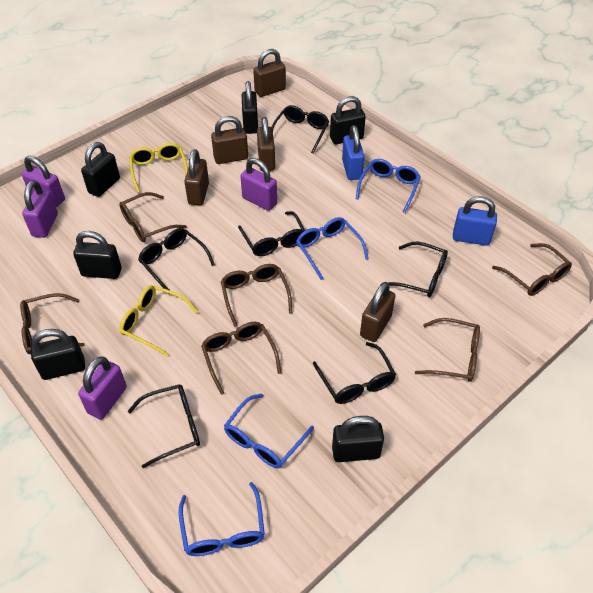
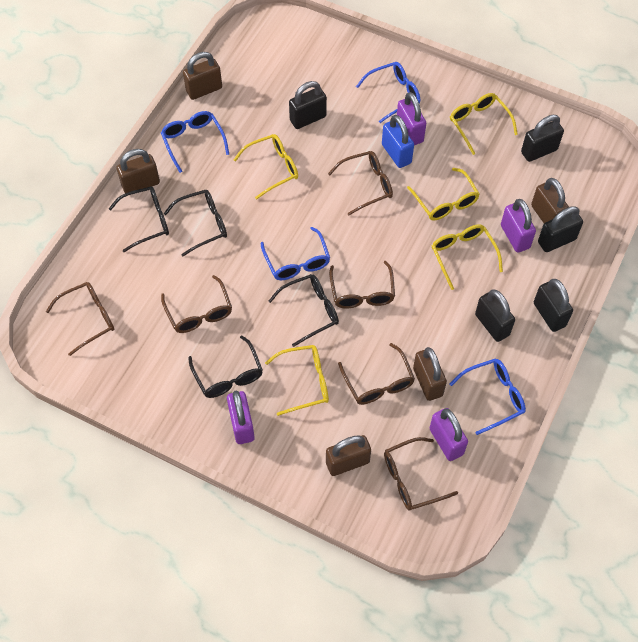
black glasses: [128,384,200,468] [138,228,215,294] [238,211,305,256] [271,105,329,154] [313,342,396,404] [388,242,448,297] = 6 -> [109,187,169,252] [164,190,227,256] [188,336,263,398] [269,274,339,347] = 4
black padlock: [31,329,85,380] [73,231,122,279] [81,142,120,197] [242,81,258,134] [330,96,366,144] [332,416,384,462] = 6 -> [289,81,327,129] [475,290,515,342] [521,115,564,162] [534,279,573,332] [538,206,583,252] = 5
blue padlock: [342,125,364,180] [453,196,497,246] = 2 -> [382,115,414,168] = 1
yellow glasses: [119,285,198,356] [129,143,188,193] = 2 -> [234,134,298,199] [265,345,329,416] [407,168,480,221] [432,224,503,290] [450,93,518,155] = 5

